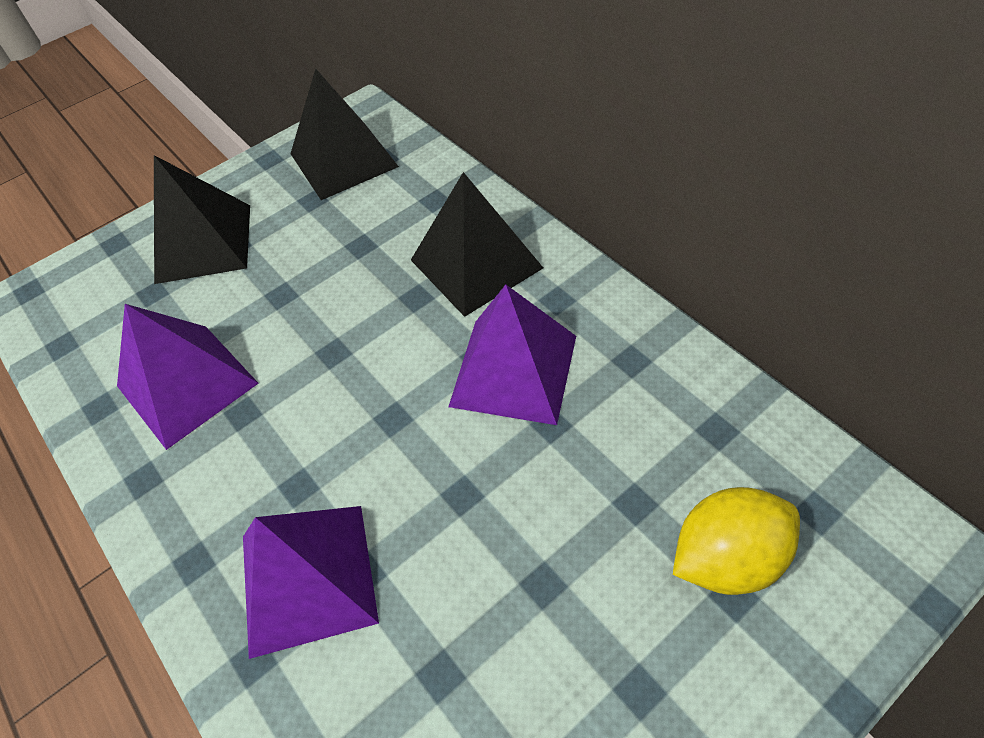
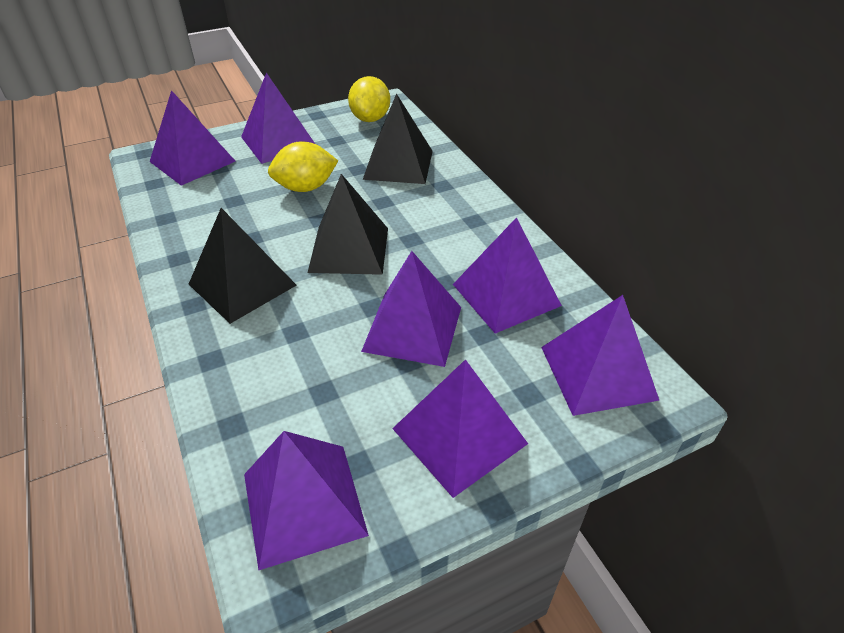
purple pyramid: [117,304,259,450] [243,506,379,659] [449,285,576,425] = 3 -> [150,90,235,186] [241,73,315,164] [244,431,369,570] [361,251,461,367] [392,359,528,498] [453,217,562,333] [541,295,660,416] = 7
yellow lemon: [673,487,800,595] = 1 -> [268,141,338,192] [348,76,390,122] = 2

